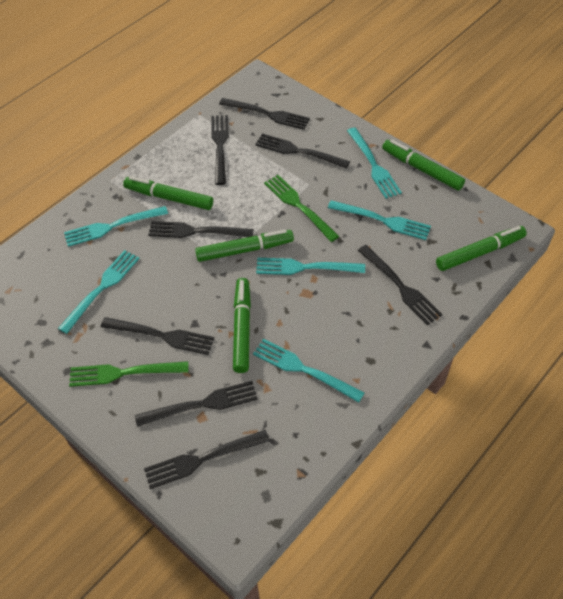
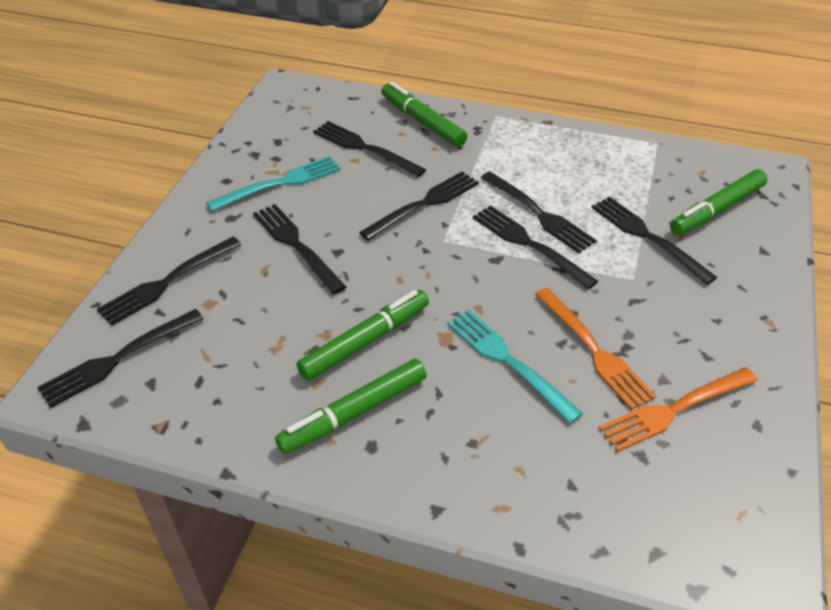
green fork: [69,361,189,387] [264,175,339,242] = 2 -> none = 0
green marker: [123,176,213,210] [195,229,294,262] [233,278,251,373] [382,139,465,191] [436,226,527,271] = 5 -> [275,359,427,454] [297,290,429,381] [381,82,467,147] [670,169,768,235] = 4
orange fork: none = 0 -> [535,288,656,410] [599,368,758,452] = 2
turquoise fork: [58,250,140,334] [64,206,168,247] [253,338,365,403] [256,258,365,275] [328,200,431,240] [347,128,402,199] = 6 -> [206,156,341,211] [447,309,583,424] = 2

